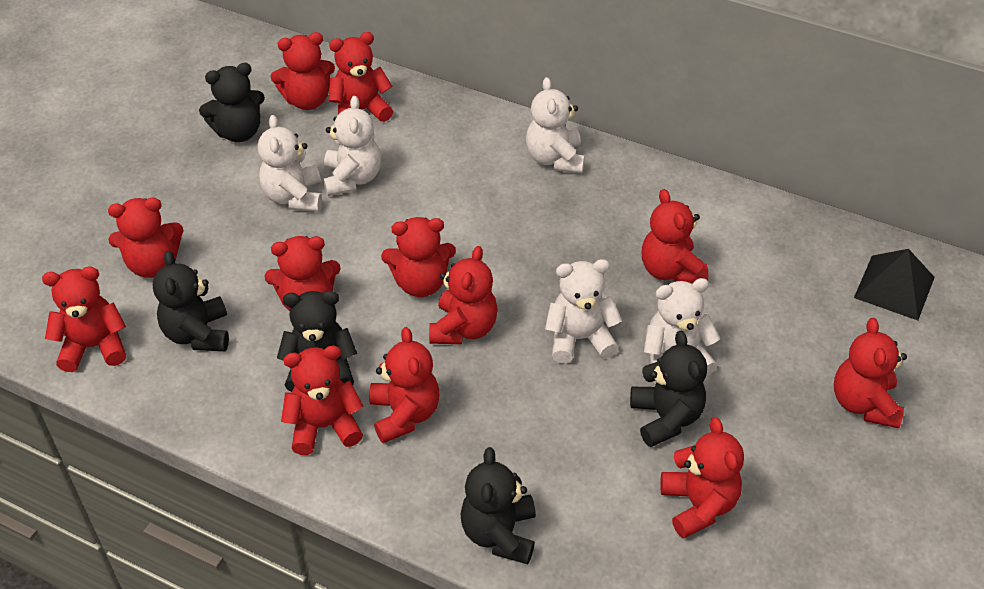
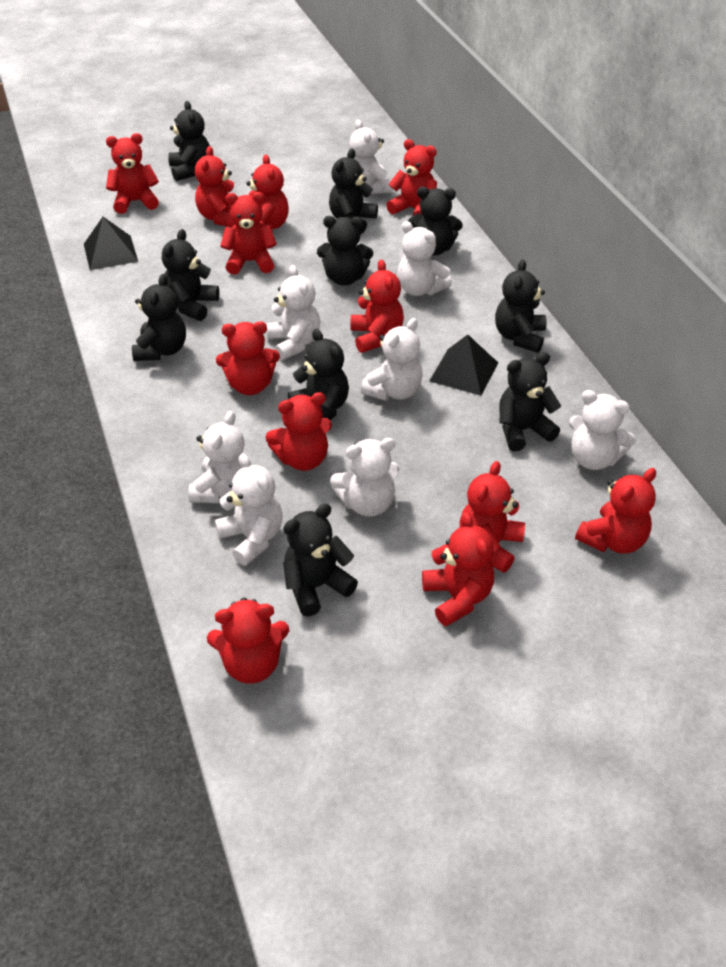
black pyramid: [854,249,935,320] = 1 -> [84,217,138,270] [430,335,498,396] = 2
black teddy bear: [153,251,229,351] [199,63,265,142] [277,291,357,392] [461,447,536,564] [630,331,707,447] = 5 -> [132,274,186,361] [162,229,219,321] [168,101,210,181] [283,504,358,616] [288,329,349,420] [317,216,373,285] [329,149,378,234] [408,187,463,255] [495,259,547,353] [499,352,561,451] = 10
white teddy bear: [258,115,322,212] [323,96,381,196] [526,77,585,173] [545,259,622,364] [644,278,720,384] = 5 -> [188,411,248,503] [215,454,283,566] [266,265,320,360] [330,438,399,517] [349,119,393,194] [361,318,423,401] [397,221,452,296] [569,390,636,470] = 8

